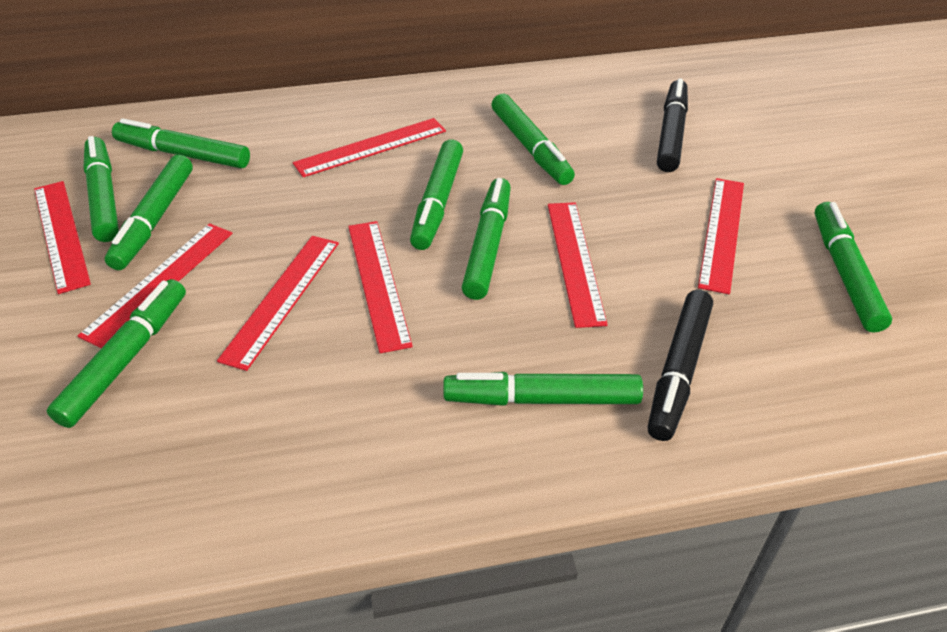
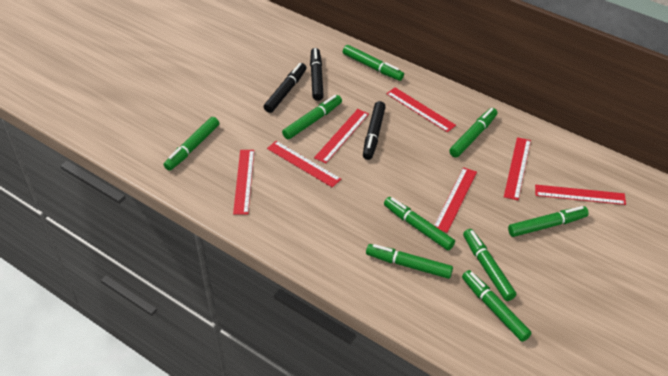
black marker: [648,290,713,441] [657,78,688,172] = 2 -> [264,63,307,113] [310,48,324,101] [363,101,386,160] = 3

